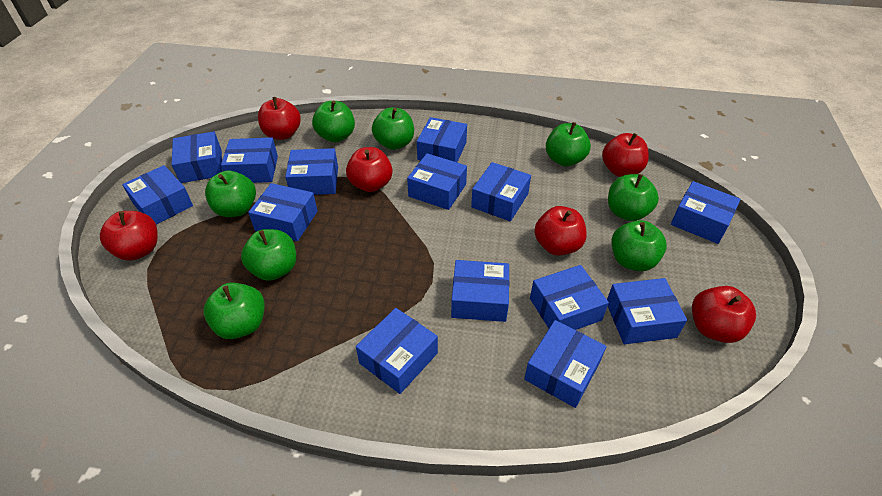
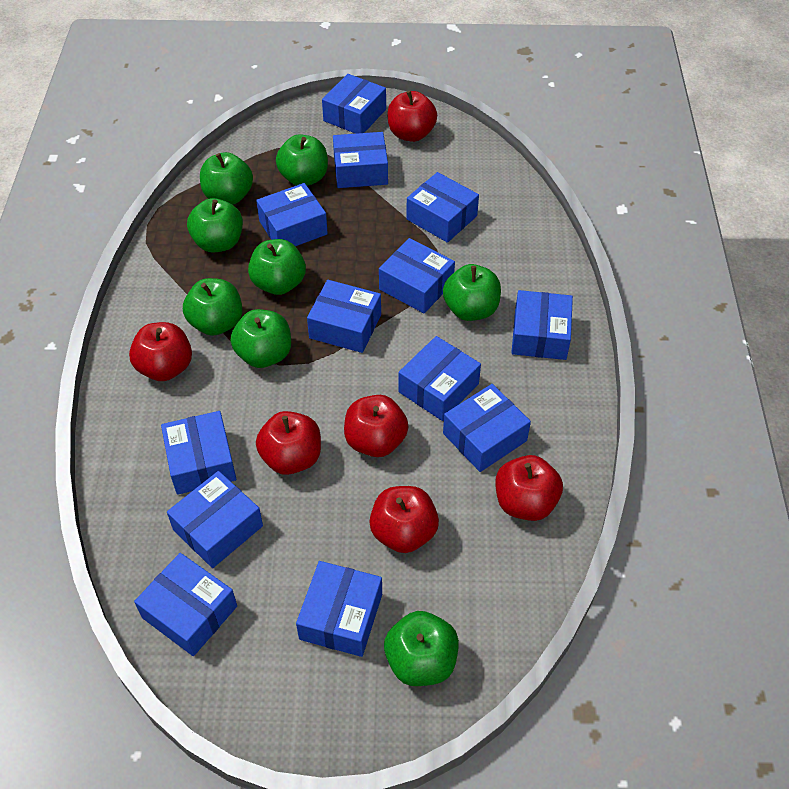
blue box: [122,165,193,224] [172,132,223,183] [221,138,278,183] [248,183,317,241] [285,148,338,195] [356,308,438,394] [407,153,467,210] [417,117,467,162] [451,260,509,322] [471,162,531,221] [524,320,606,408] [530,265,609,330] [607,278,687,344] [671,181,741,244] = 14 -> [134,553,237,656] [161,411,236,495] [167,471,263,568] [256,183,328,246] [296,561,382,657] [307,280,381,353] [322,74,386,134] [333,132,388,188] [379,238,455,313] [398,336,481,421] [406,172,479,243] [443,384,531,472] [511,290,573,360] = 13

